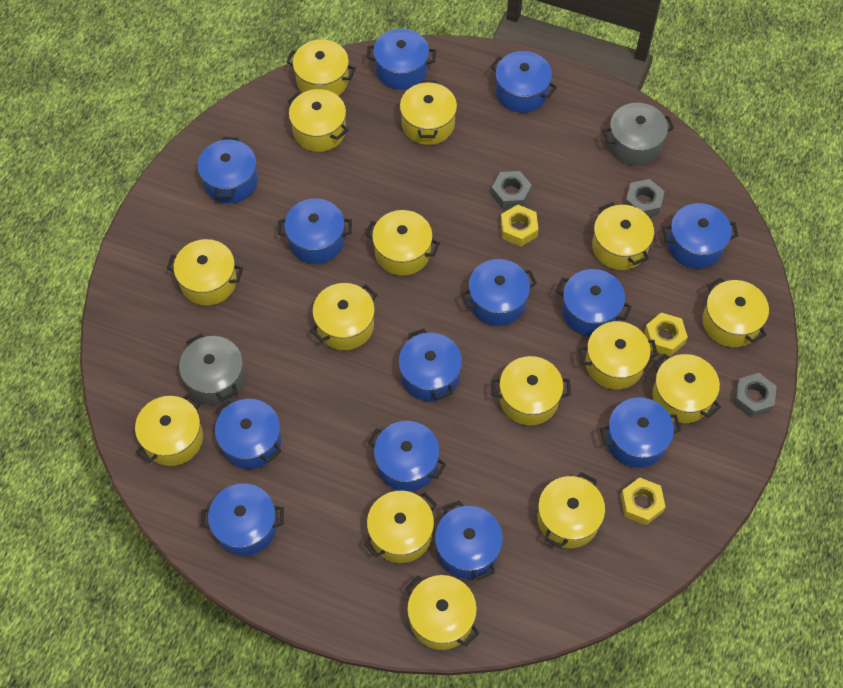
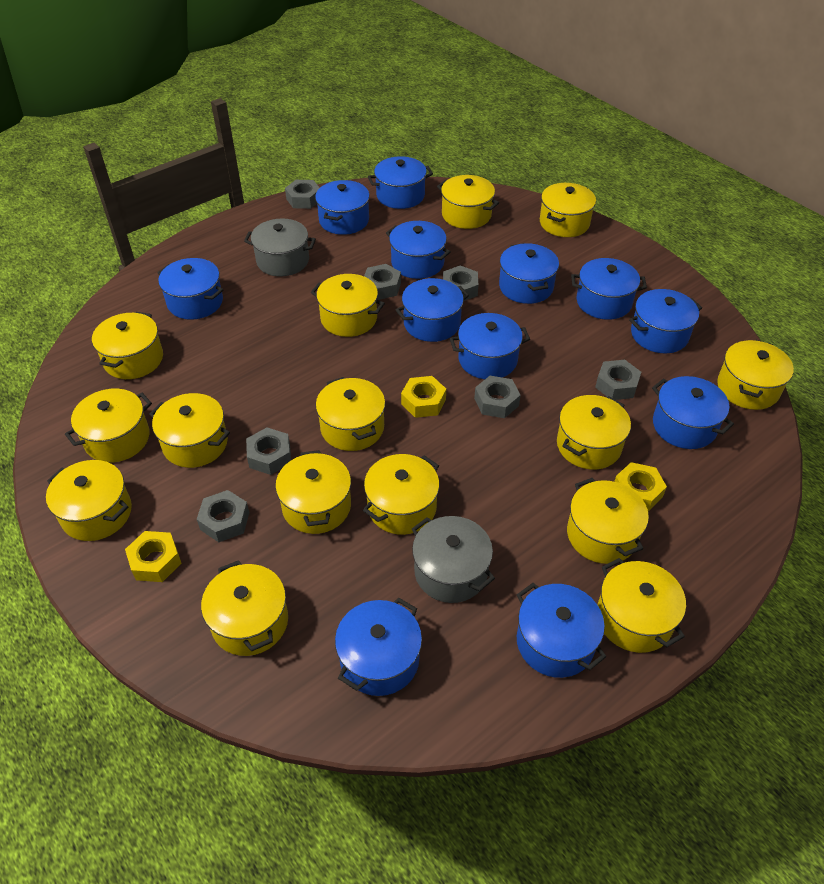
blue pot: [198,137,258,204] [201,483,284,556] [215,399,281,469] [278,198,352,264] [367,29,436,90] [368,421,446,492] [399,329,462,401] [435,501,503,580] [461,259,537,326] [490,51,557,113] [556,269,632,336] [600,397,681,468] [663,203,738,269] = 13 -> [157,258,223,320] [315,180,370,235] [335,598,422,696] [368,156,433,209] [386,221,451,279] [396,278,469,342] [450,313,530,379] [499,243,559,304] [517,583,606,678] [571,258,647,320] [629,289,702,354] [652,376,734,449] = 12
grey nut: [491,171,532,209] [625,179,665,217] [733,373,777,418] = 3 -> [197,490,249,542] [246,427,291,475] [285,180,320,209] [364,264,401,300] [443,265,478,301] [474,376,521,418] [595,360,641,400] = 7

